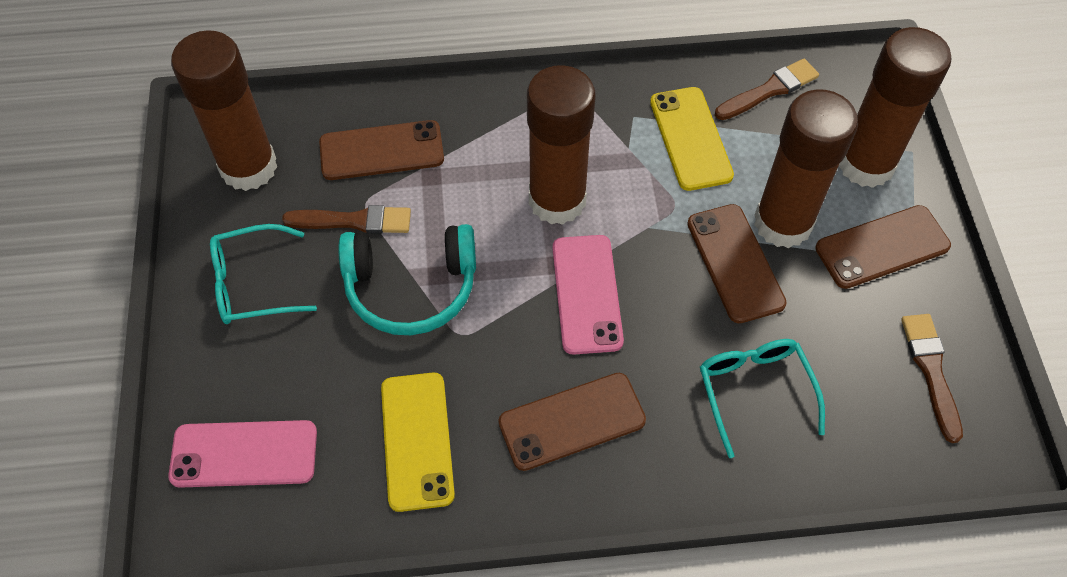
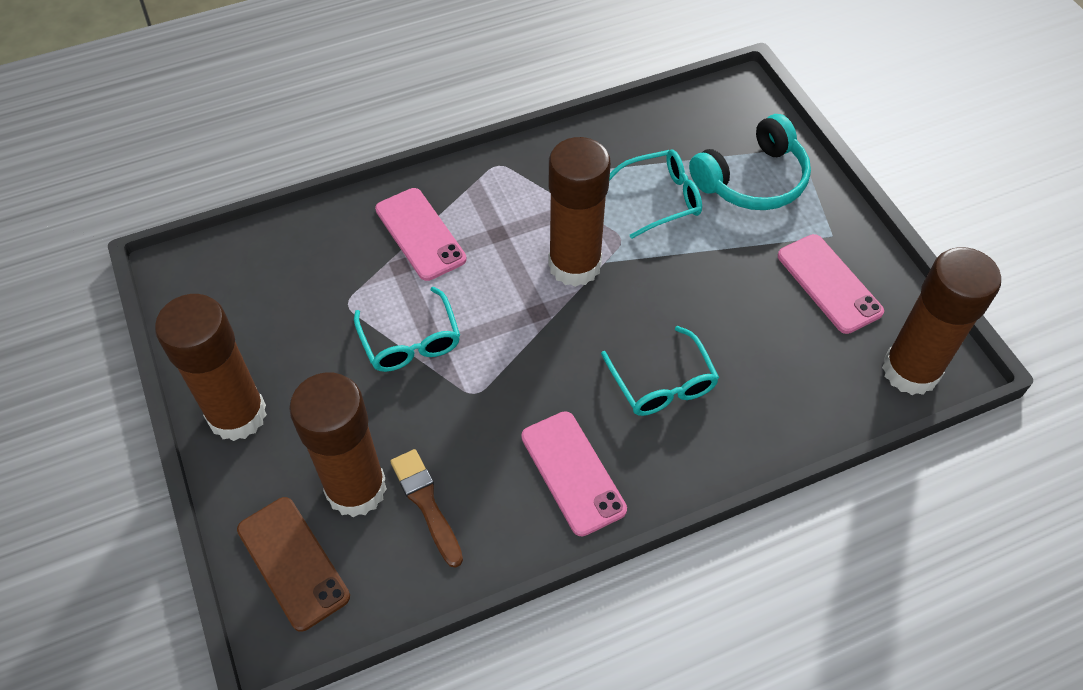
brown brush: [282,205,411,234] [715,59,819,120] [901,314,963,443] = 3 -> [390,449,463,568] = 1
brown phone: [319,120,444,180] [498,373,646,471] [687,204,787,323] [815,205,951,289] = 4 -> [237,497,350,632] = 1
pink phone: [168,420,317,488] [553,235,624,355] = 2 -> [375,188,467,281] [521,411,627,537] [778,234,884,334] = 3
turquoise glasses: [210,224,317,324] [700,339,825,458] = 2 -> [354,287,460,372] [601,326,719,416] [609,150,702,239] = 3
yellow phone: [381,372,455,512] [650,87,734,191] = 2 -> none = 0

